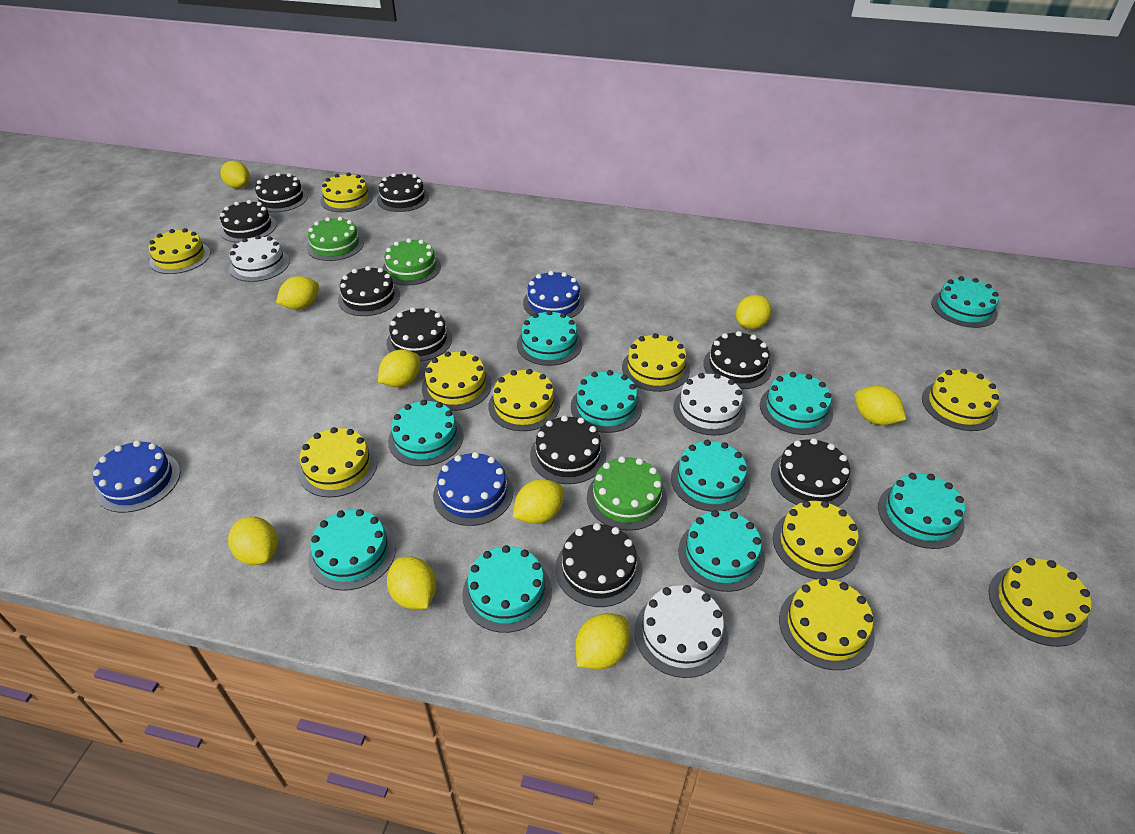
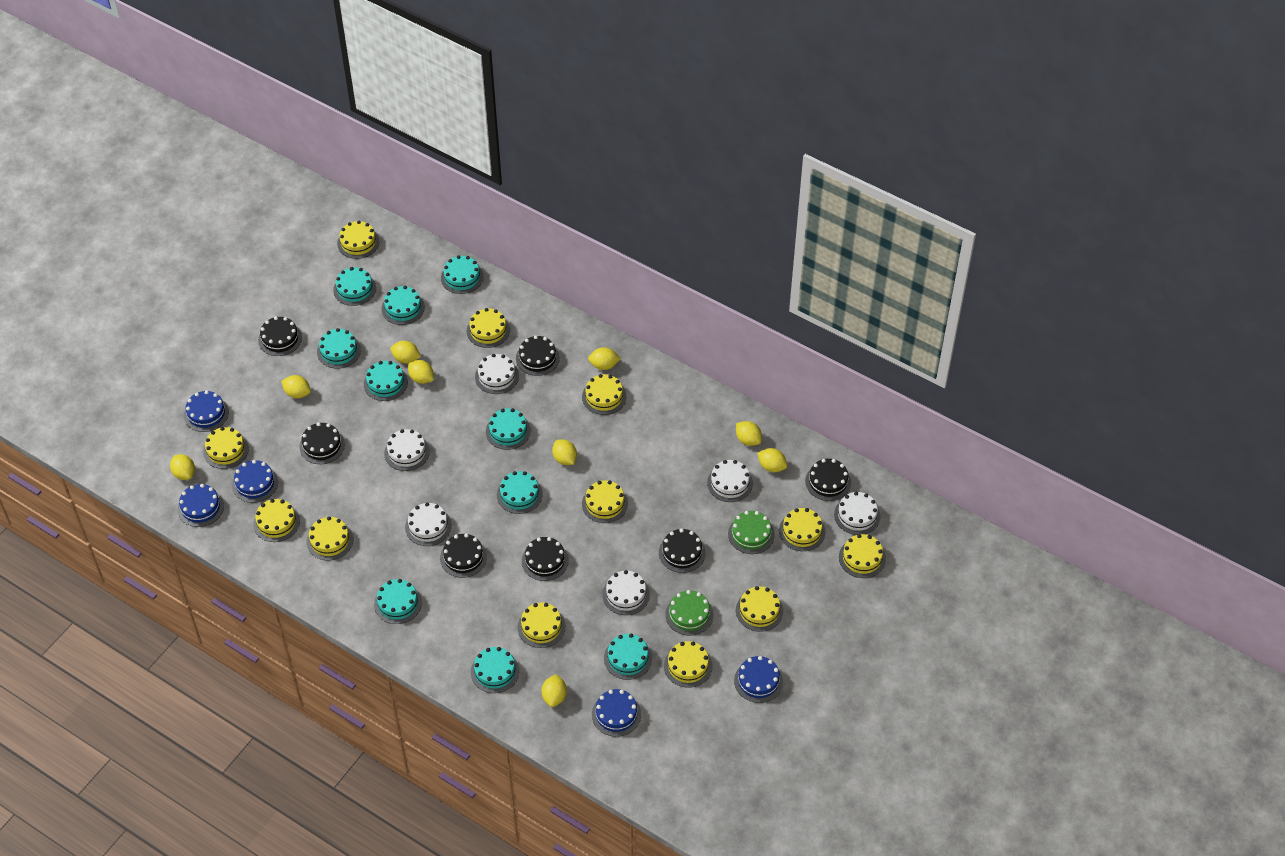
black cake: [220,200,277,243] [255,173,308,212] [338,266,400,316] [377,172,429,212] [387,307,452,362] [530,415,606,484] [555,523,642,607] [703,331,772,389] [771,438,851,506] = 9 -> [258,316,302,356] [299,422,345,464] [440,533,487,578] [516,335,560,376] [522,537,569,581] [659,528,706,573] [805,459,851,501] = 7
blue cake: [93,440,180,513] [433,452,513,526] [523,271,585,318] = 3 -> [178,484,224,527] [184,390,229,432] [232,460,278,503] [592,689,641,737] [734,656,783,703] = 5
green cake: [307,217,364,261] [382,238,441,285] [587,456,667,531] = 3 -> [666,590,713,636] [728,511,775,554] = 2
white cake: [229,235,290,282] [634,585,728,678] [673,373,746,436] = 3 -> [384,429,430,471] [405,502,452,546] [475,354,519,394] [602,570,650,615] [707,460,753,502] [834,491,881,535] = 6
yellow cake: [149,228,210,274] [298,427,377,497] [320,173,373,212] [422,351,492,411] [488,369,560,431] [622,333,690,392] [773,501,860,580] [779,578,875,670] [922,369,999,431] [989,558,1091,647] = 10 -> [203,427,249,469] [253,499,300,542] [307,516,353,561] [337,221,379,259] [467,308,510,348] [518,602,566,648] [582,374,626,415] [582,480,628,523] [664,641,713,688] [736,586,783,632] [779,508,825,551] [839,534,886,578] = 12

